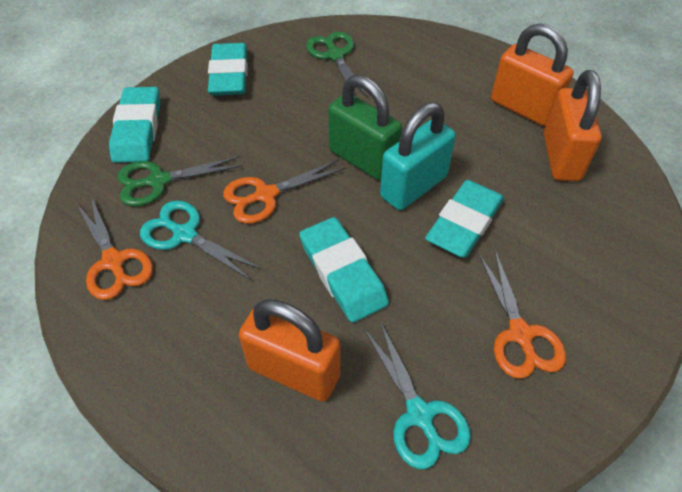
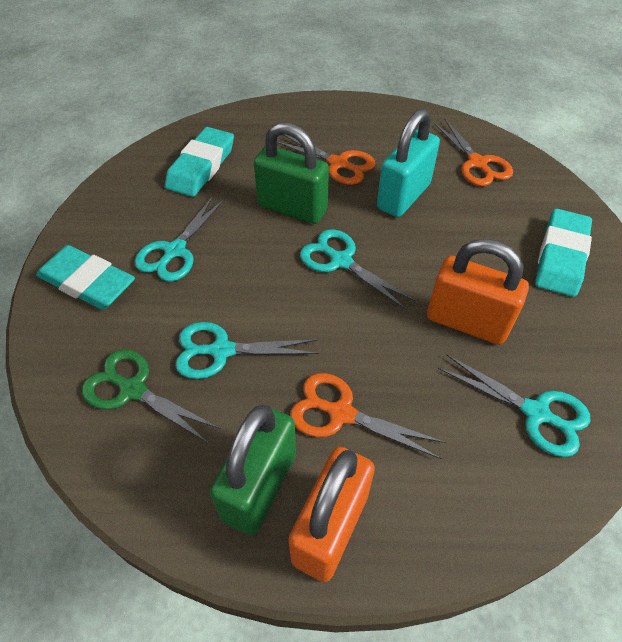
green padlock: [328,75,402,181] = 1 -> [210,404,296,535] [254,122,329,224] = 2
green scissors: [117,156,243,206] [306,32,368,97] = 2 -> [82,349,221,443] = 1
orange padlock: [239,299,340,402] [491,23,574,126] [544,70,602,181] = 3 -> [288,447,375,582] [427,239,529,345] = 2
turquoise eraser: [109,87,160,163] [208,43,248,96] [299,217,389,323] [425,180,504,258] = 4 -> [36,245,135,310] [165,127,234,197] [535,209,592,297] = 3
turquoise scissors: [140,200,262,280] [363,321,471,469] = 2 -> [134,196,225,282] [175,322,319,379] [300,229,416,310] [438,354,590,457] = 4

